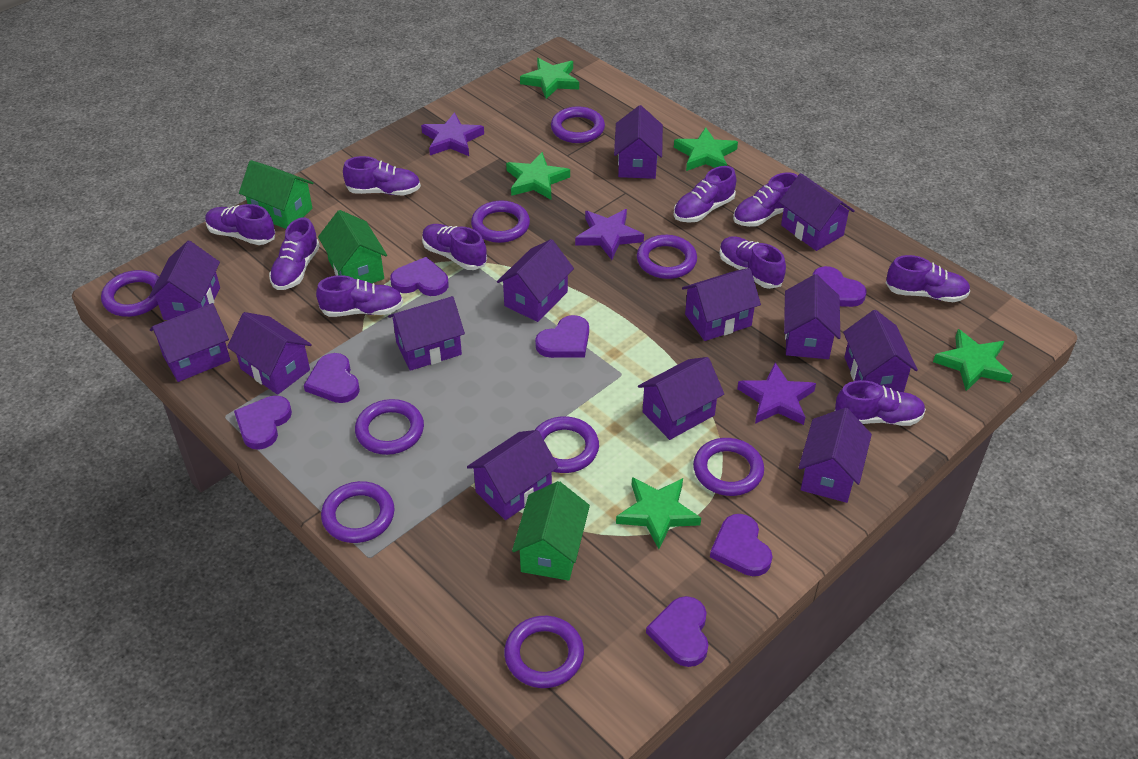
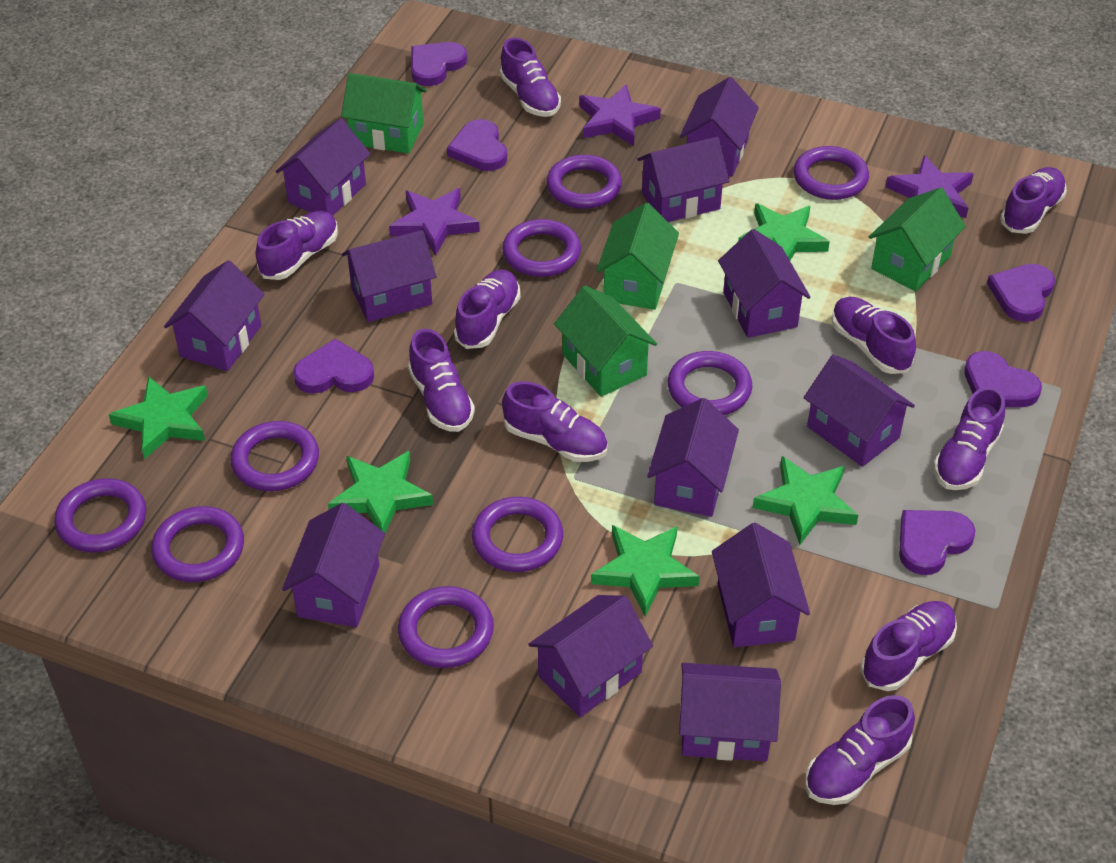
green house: [239,160,313,229] [318,210,387,283] [512,481,590,581] = 3 -> [341,73,427,154] [554,285,657,397] [596,203,679,310] [869,187,966,291] = 4
purple heart: [234,395,292,450] [304,353,360,403] [390,257,449,296] [535,315,589,358] [646,596,708,667] [710,514,773,576] [813,266,866,307] = 7 -> [293,339,374,394] [411,42,467,86] [447,119,507,171] [899,510,976,575] [964,351,1042,407] [987,264,1055,322] = 6
purple house: [149,241,220,320] [150,303,230,382] [227,312,312,395] [388,296,465,371] [467,430,558,520] [497,239,574,322] [614,105,663,179] [638,357,724,440] [682,268,761,341] [779,173,855,251] [784,274,840,359] [799,408,872,503] [843,310,918,392] = 13 -> [164,260,265,371] [276,118,370,215] [282,503,385,627] [342,230,436,322] [528,595,653,717] [637,137,730,222] [647,398,739,517] [679,663,781,761] [680,77,759,177] [712,523,810,648] [718,229,811,338] [804,355,915,467] = 12

